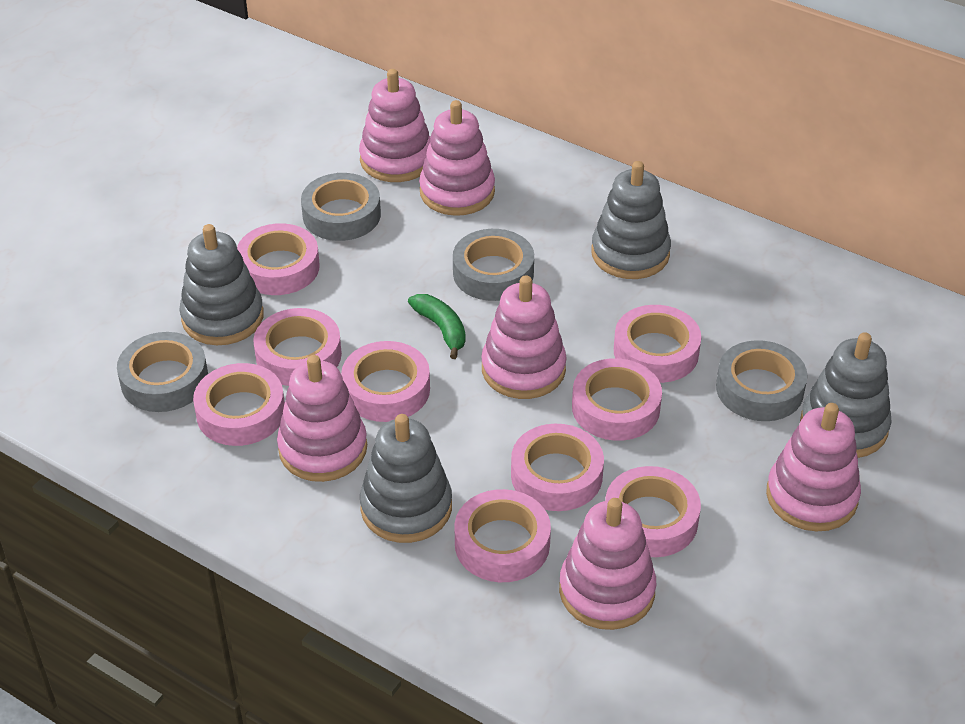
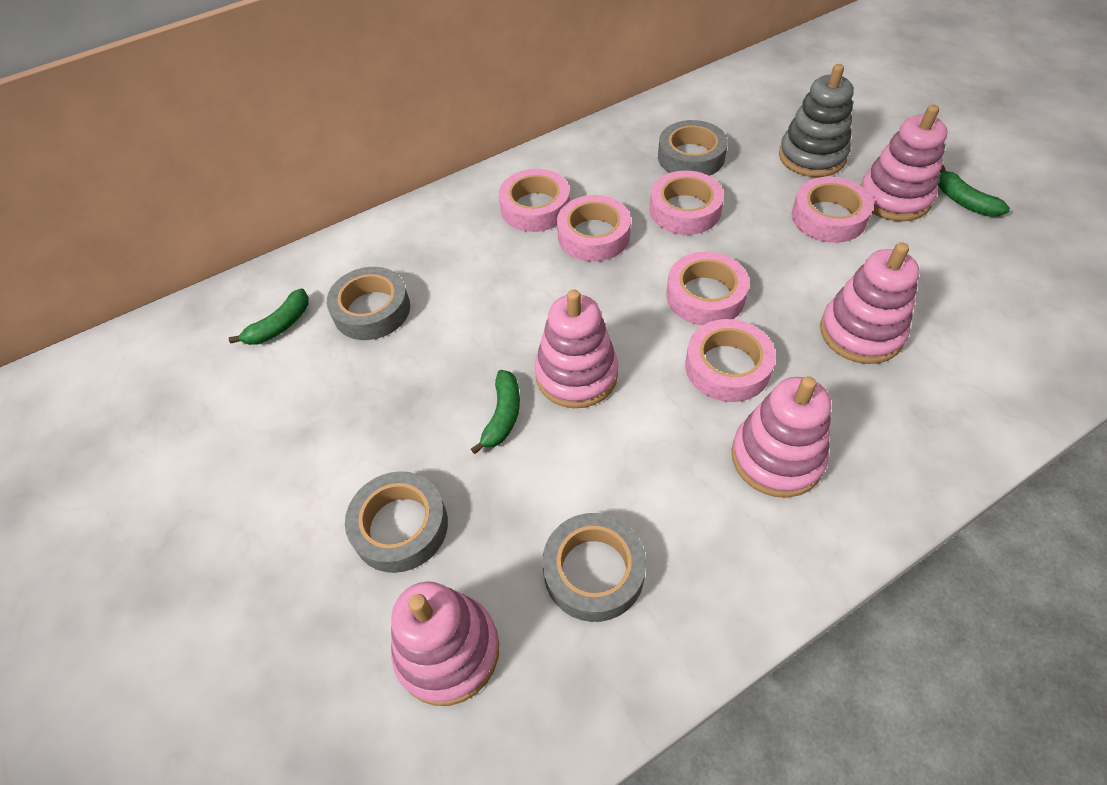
green banana: [408,294,466,359] = 1 -> [229,288,309,345] [471,370,520,454] [938,165,1010,217] = 3
grey stacking toy: [179,224,264,345] [360,414,452,543] [591,161,671,279] [800,332,892,458] = 4 -> [779,64,854,177] = 1
pink stacking toy: [277,355,367,482] [359,69,430,182] [419,100,495,216] [481,276,567,399] [559,498,656,630] [766,403,861,532] = 6 -> [391,581,499,706] [535,290,618,408] [731,376,831,498] [820,242,919,364] [860,105,948,221] = 5
pink tape: [193,363,285,446] [237,223,320,295] [253,308,342,386] [341,341,430,422] [454,489,551,582] [511,424,604,511] [572,358,662,441] [605,466,701,557] [614,305,701,383] = 9 -> [499,169,570,232] [557,195,631,262] [650,170,724,235] [666,252,750,325] [685,319,776,402] [792,177,874,243] = 6

